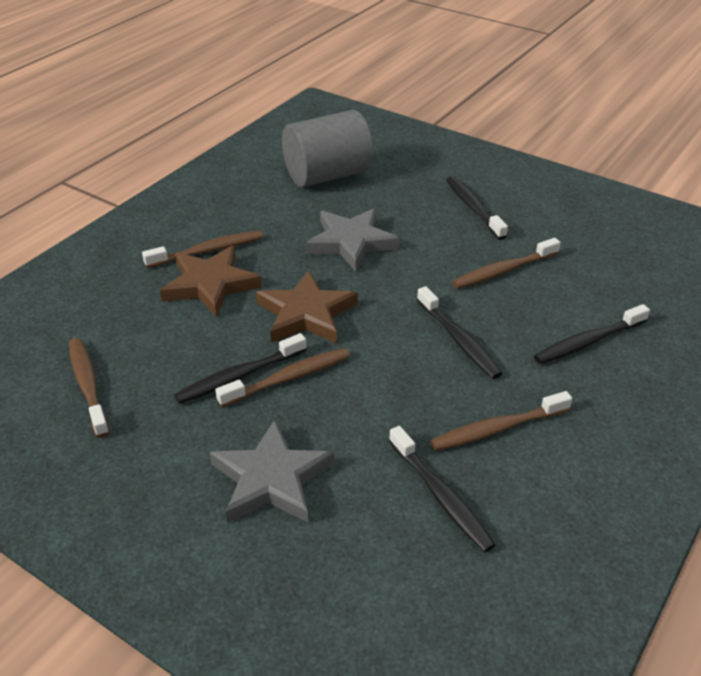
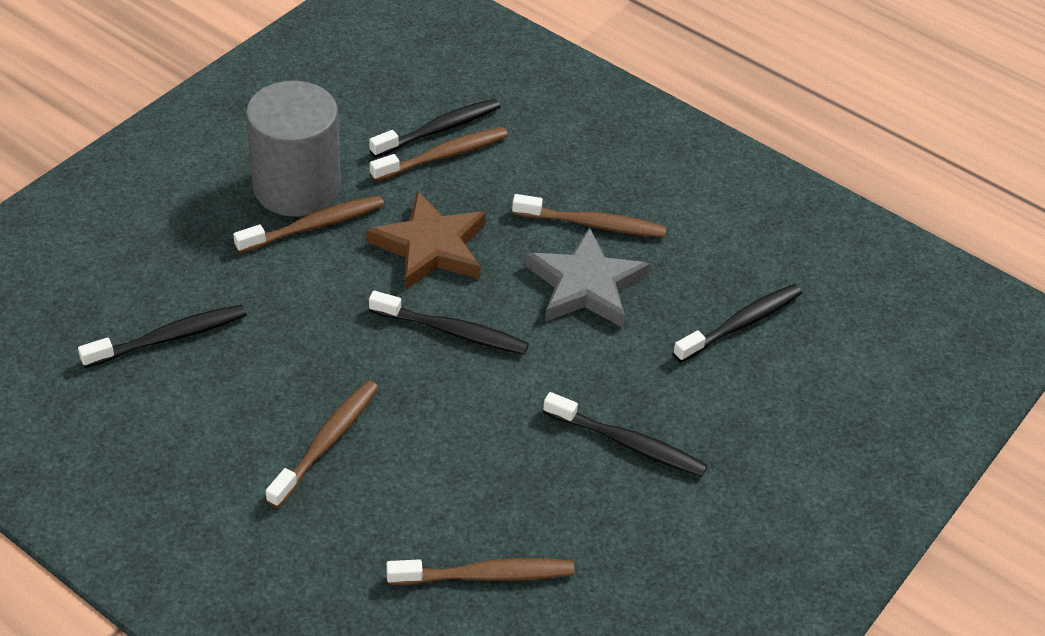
brown star: [160,246,262,317] [256,270,358,343] = 2 -> [366,191,486,290] = 1
grey star: [210,420,334,523] [305,208,400,272] = 2 -> [525,227,650,328] = 1

